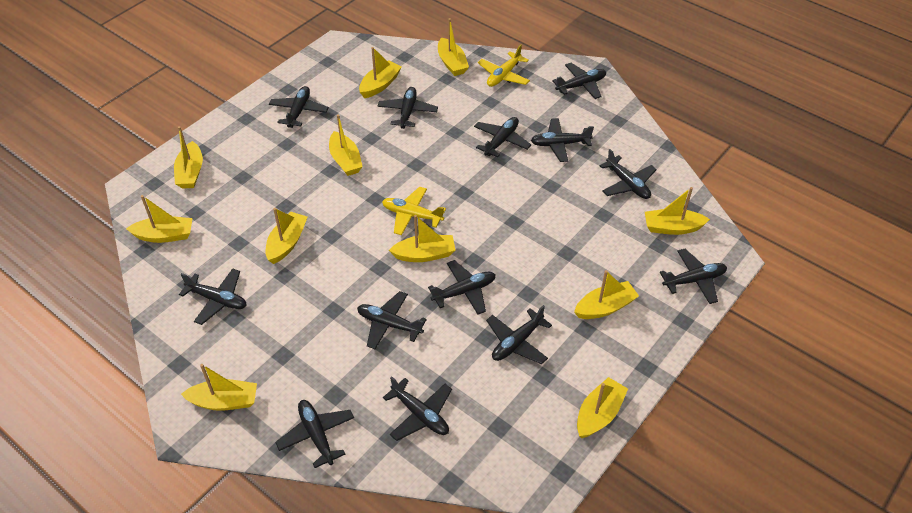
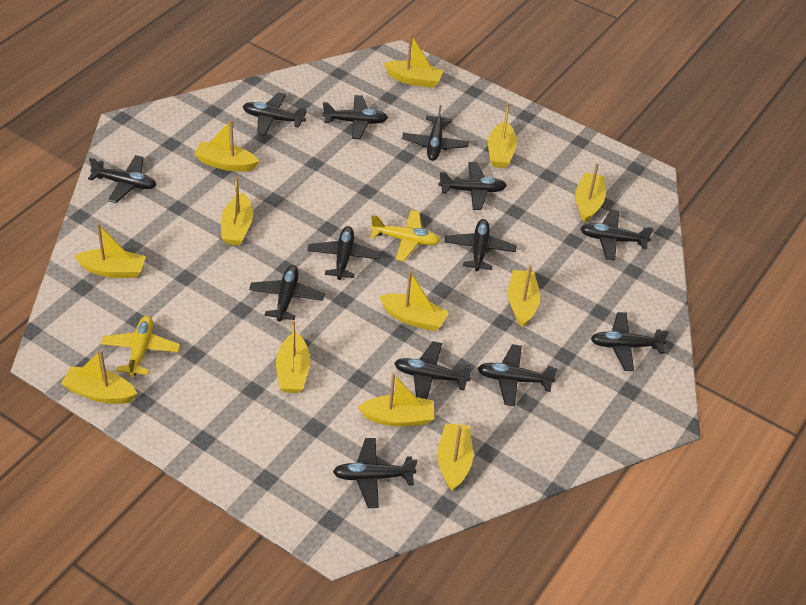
yellow boat: [126,195,193,243] [174,126,203,188] [181,364,257,411] [265,208,308,264] [329,115,363,176] [359,47,402,98] [389,215,455,262] [438,18,469,76] [574,270,639,319] [577,377,628,438] [645,187,710,235] = 11 -> [61,350,137,404] [74,223,146,278] [194,120,259,172] [221,177,253,246] [276,320,311,393] [358,373,434,426] [379,271,449,331] [383,33,444,88] [437,423,473,491] [488,103,517,168] [508,265,540,327] [575,163,606,223] = 12

